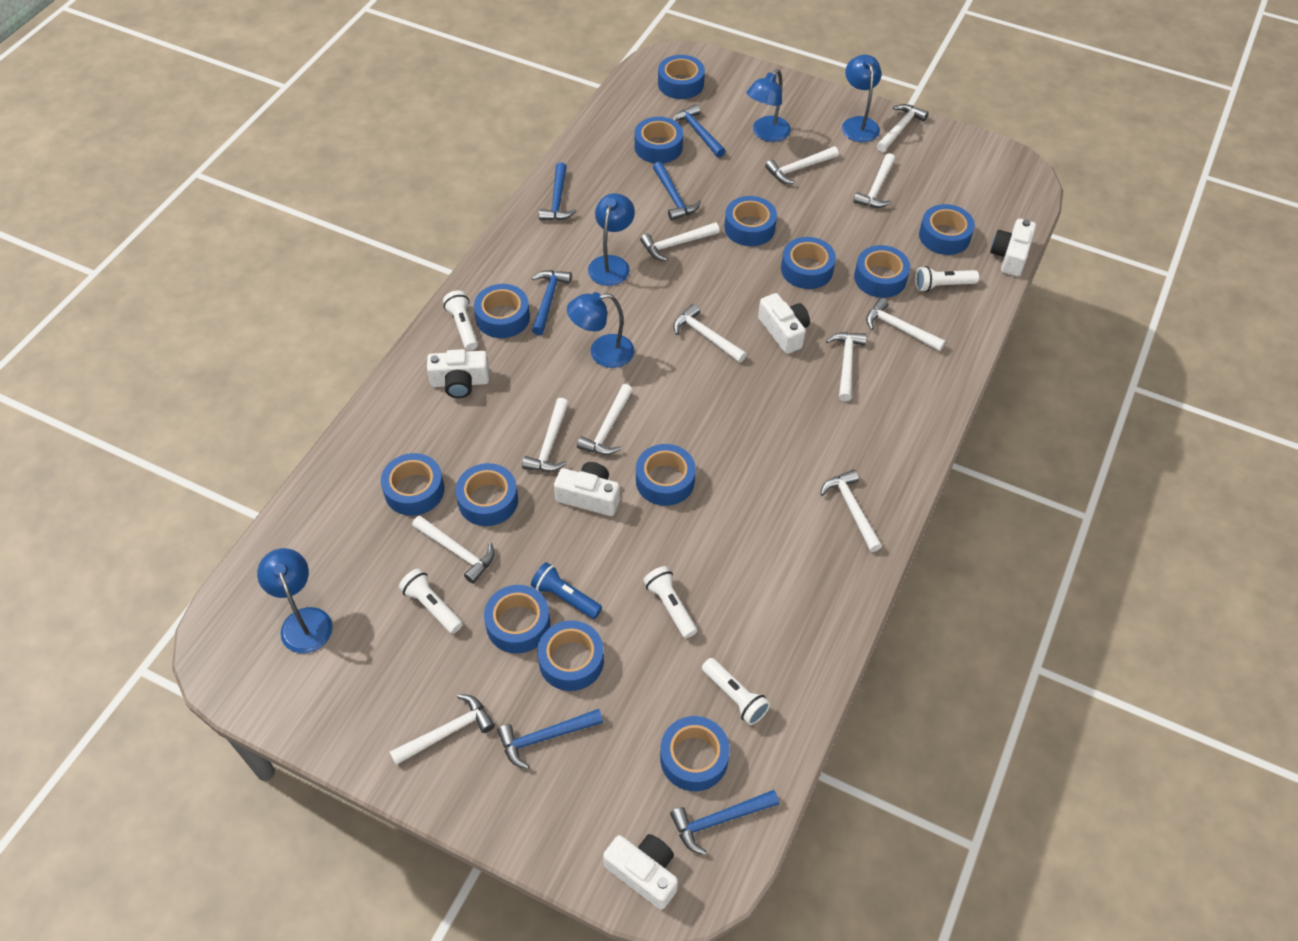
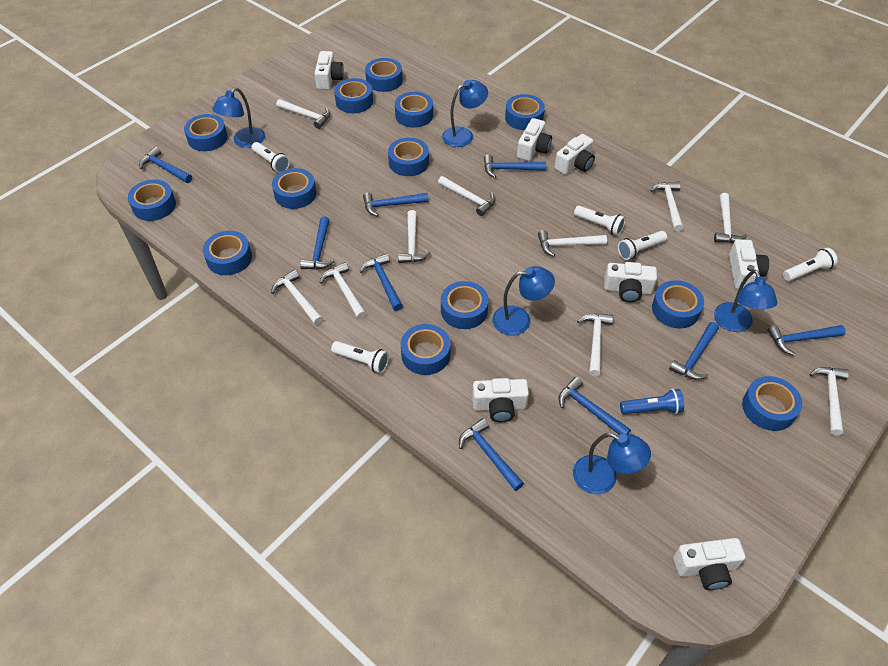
blue hammer: [497,709,603,769] [532,270,572,335] [539,162,576,220] [653,162,701,221] [670,790,779,855] [672,104,725,158] = 6 -> [139,147,192,183] [300,217,334,269] [360,253,403,311] [363,192,429,217] [459,418,524,491] [484,154,546,178] [559,377,631,435] [669,322,719,380] [767,325,846,356] = 9
white camera: [427,349,489,398] [554,462,620,516] [603,834,678,910] [758,293,810,354] [990,219,1036,276] = 5 -> [314,51,344,90] [472,378,529,422] [517,118,552,161] [555,134,595,175] [604,262,657,302] [673,538,746,590] [729,239,769,289] = 7
white hammer: [390,694,495,765] [412,515,495,584] [522,398,569,472] [577,384,633,455] [640,222,720,261] [674,304,747,363] [765,146,839,184] [820,470,882,552] [826,332,867,401] [853,153,895,208] [866,298,946,352] [877,104,929,152] = 12 -> [271,270,323,325] [276,99,330,129] [319,262,367,319] [398,210,430,263] [438,176,496,216] [538,230,607,257] [577,314,613,376] [650,181,683,231] [714,193,747,243] [810,367,849,436] = 10

